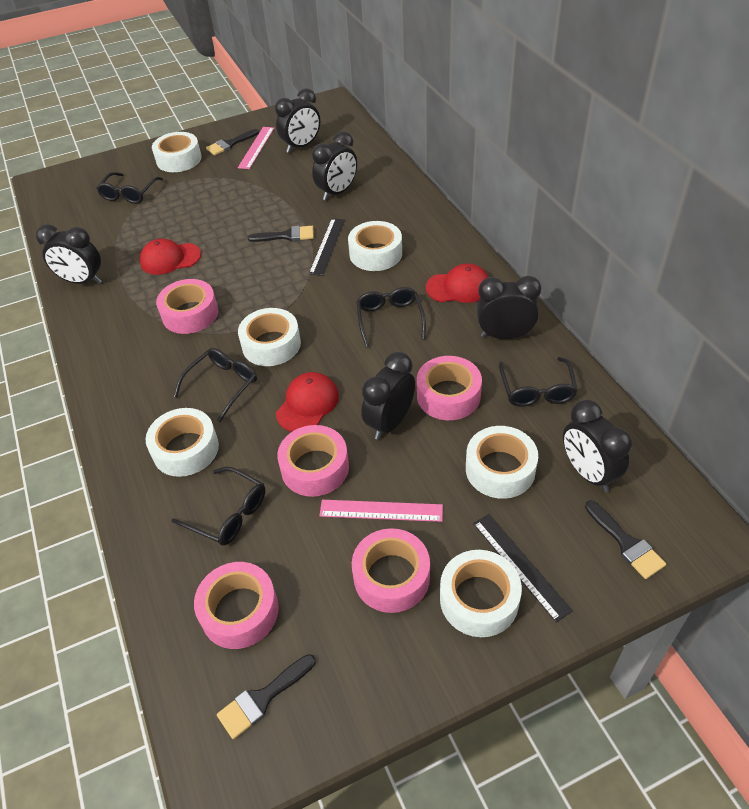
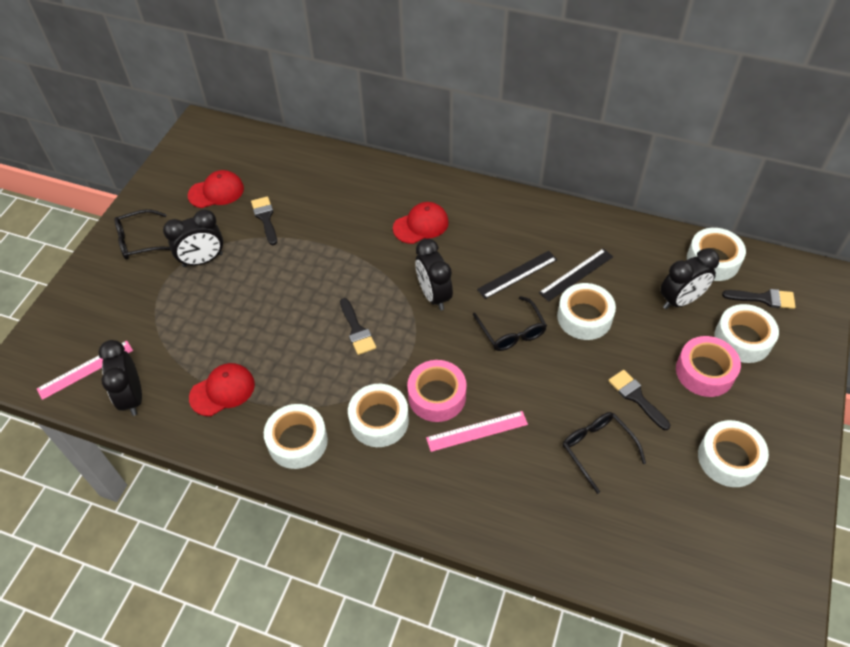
black clock: [36,224,102,284] [275,88,320,153] [312,131,357,201] [361,352,415,440] [476,276,541,339] [563,399,632,492] = 6 -> [98,340,142,416] [163,209,223,267] [415,238,453,311] [660,248,719,309] = 4
black glasses: [96,172,163,204] [171,467,265,546] [174,348,257,422] [356,287,426,348] [499,357,578,407] = 5 -> [114,209,170,260] [473,296,547,351] [563,412,646,494] = 3
pink tape: [156,279,218,334] [194,562,279,649] [277,425,349,497] [352,528,430,613] [417,356,482,420] = 5 -> [407,360,467,422] [676,336,741,397] = 2

